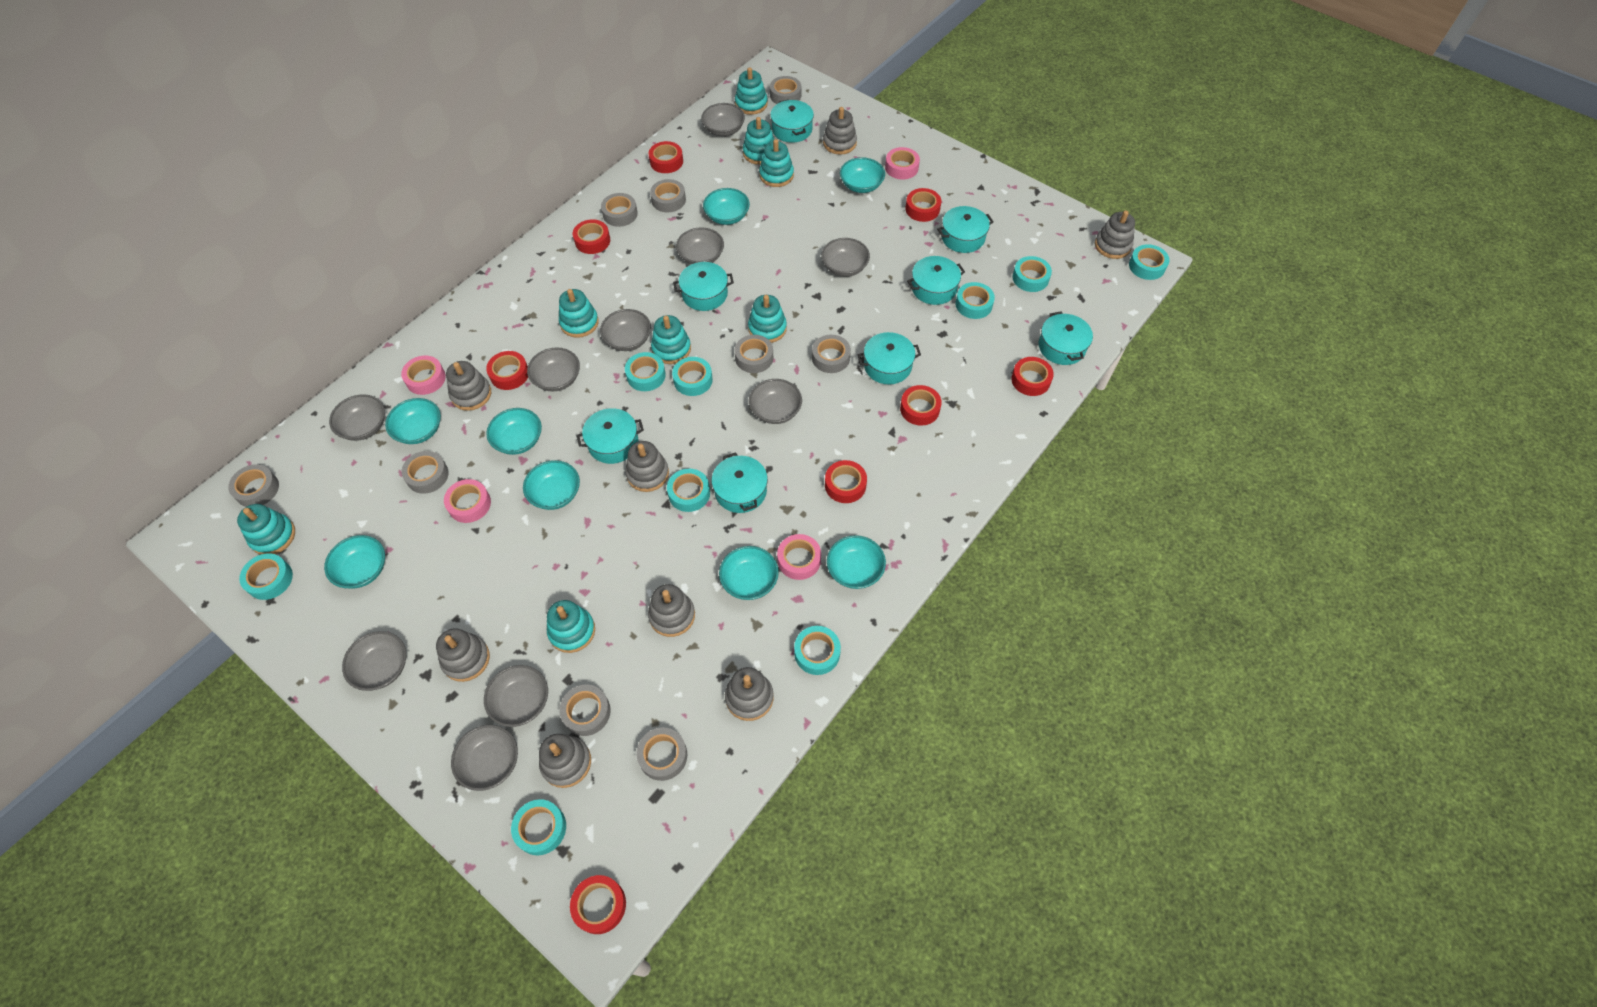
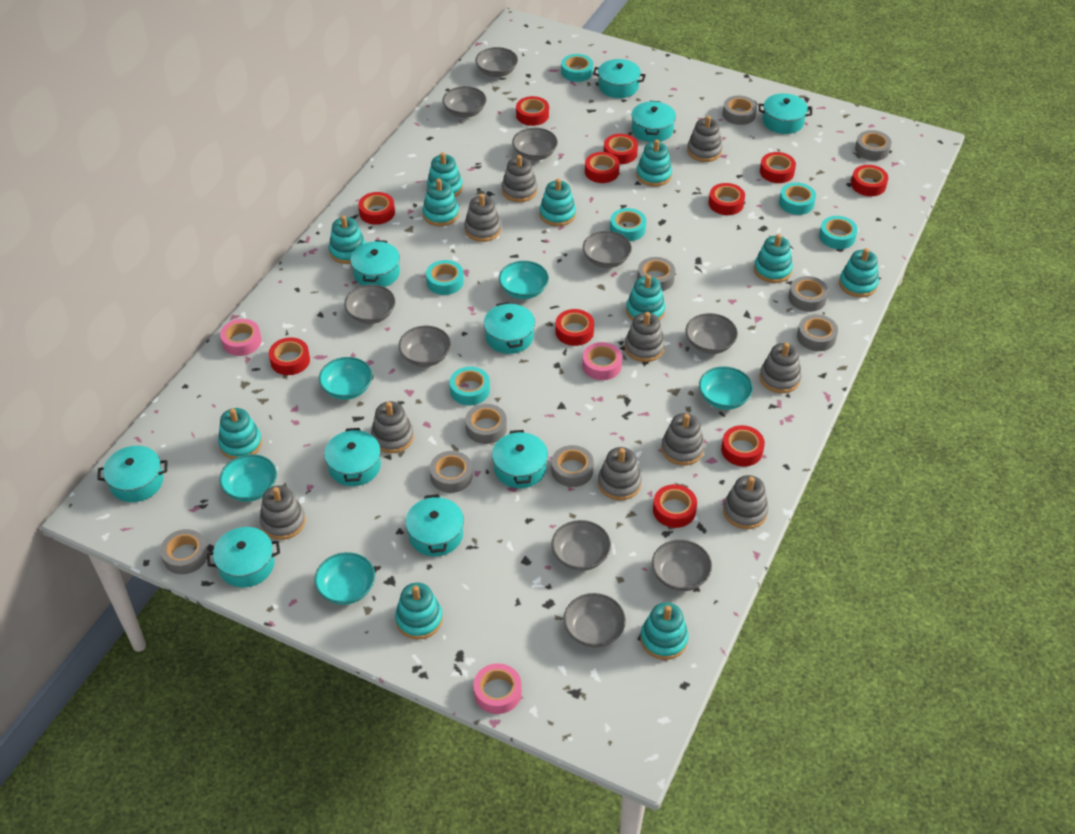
grey stacking toy: [436,628,490,682] [446,361,491,411] [539,734,591,788] [625,441,669,492] [648,584,695,637] [725,667,774,721] [823,107,857,155] [1095,211,1135,259] = 8 -> [260,485,306,540] [371,401,414,453] [464,194,501,242] [502,155,537,202] [598,447,642,500] [625,312,665,362] [661,413,705,465] [687,116,723,162] [723,475,769,529] [760,343,802,393] = 10
pink tape: [401,355,446,395] [444,479,491,523] [777,534,821,580] [885,147,920,180] = 4 -> [220,319,262,356] [473,663,522,714] [582,342,622,380] = 3
red tape: [486,351,528,390] [570,875,626,934] [573,219,610,254] [649,141,683,173] [825,460,867,503] [900,385,942,426] [905,188,941,222] [1011,357,1054,396] = 8 -> [269,337,310,375] [358,192,395,225] [516,96,549,126] [555,309,594,346] [585,152,620,183] [604,134,638,164] [653,484,697,528] [709,183,745,215] [721,425,765,467] [760,152,796,183] [851,165,888,196] = 11
turquoise bowl: [324,535,385,588] [385,398,441,444] [486,408,542,455] [523,460,580,510] [703,188,750,225] [719,546,779,600] [827,535,886,589] [840,157,885,193] = 8 -> [219,454,277,502] [314,552,375,605] [319,357,373,400] [499,261,549,299] [699,366,753,410] = 5
turquoise pot: [576,408,644,464] [673,262,734,311] [712,452,768,513] [770,99,814,143] [858,332,921,384] [907,256,965,305] [937,206,994,253] [1039,312,1093,365] = 8 -> [97,446,167,502] [207,527,280,588] [324,428,381,486] [350,240,400,287] [406,494,464,556] [484,302,535,354] [492,430,548,488] [593,59,646,98] [631,101,676,142] [758,93,812,134] = 10
turquoise stacking toy: [237,504,295,555] [547,600,595,653] [559,289,599,338] [651,315,691,364] [735,67,768,115] [743,117,774,165] [748,295,787,343] [759,139,794,187] = 8 -> [218,408,262,459] [329,215,366,264] [395,582,443,640] [422,179,459,226] [427,152,463,197] [540,178,576,226] [626,275,665,320] [636,139,672,187] [640,602,689,660] [754,234,793,283] [839,248,879,297] = 11
turquoise tape: [239,553,293,600] [511,799,566,855] [625,352,666,391] [667,469,710,512] [672,357,713,396] [794,626,841,675] [955,282,995,319] [1012,256,1052,292] [1129,244,1170,280] = 9 -> [426,260,464,295] [449,366,490,405] [561,54,593,82] [610,208,646,241] [779,182,816,215] [819,216,858,249] = 6

